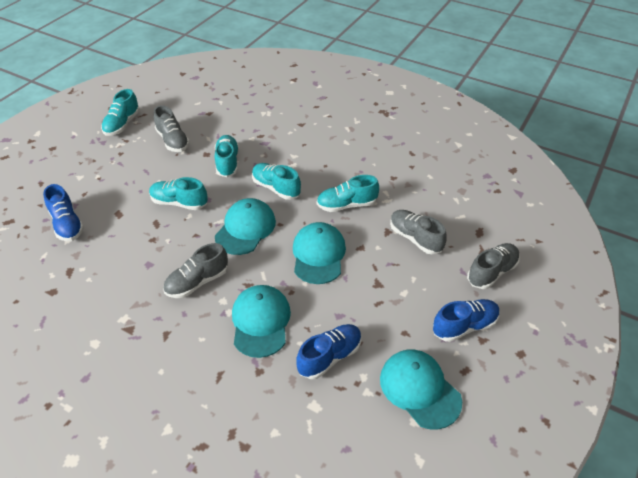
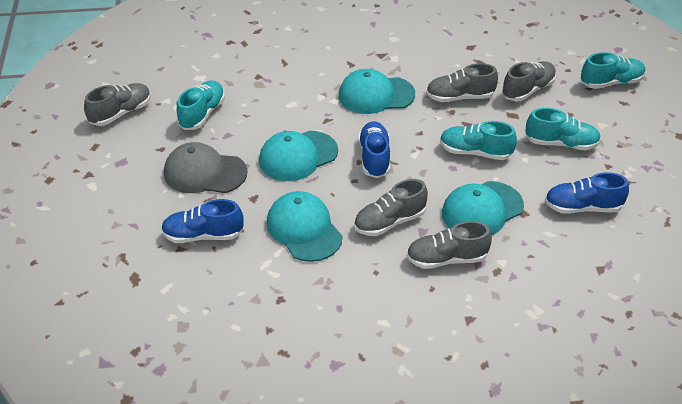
grey cap: none = 0 -> [164,142,247,193] = 1
grey shoe: [154,105,190,152] [163,243,228,298] [390,210,447,254] [467,243,520,289] = 4 -> [84,83,151,126] [354,179,428,236] [406,221,492,269] [426,63,498,102] [502,61,556,101] = 5
turquoise shoe: [101,89,140,136] [149,177,208,210] [215,135,239,177] [252,163,301,200] [317,175,379,212] = 5 -> [177,81,225,130] [440,121,517,160] [525,108,601,150] [581,52,646,89] = 4

